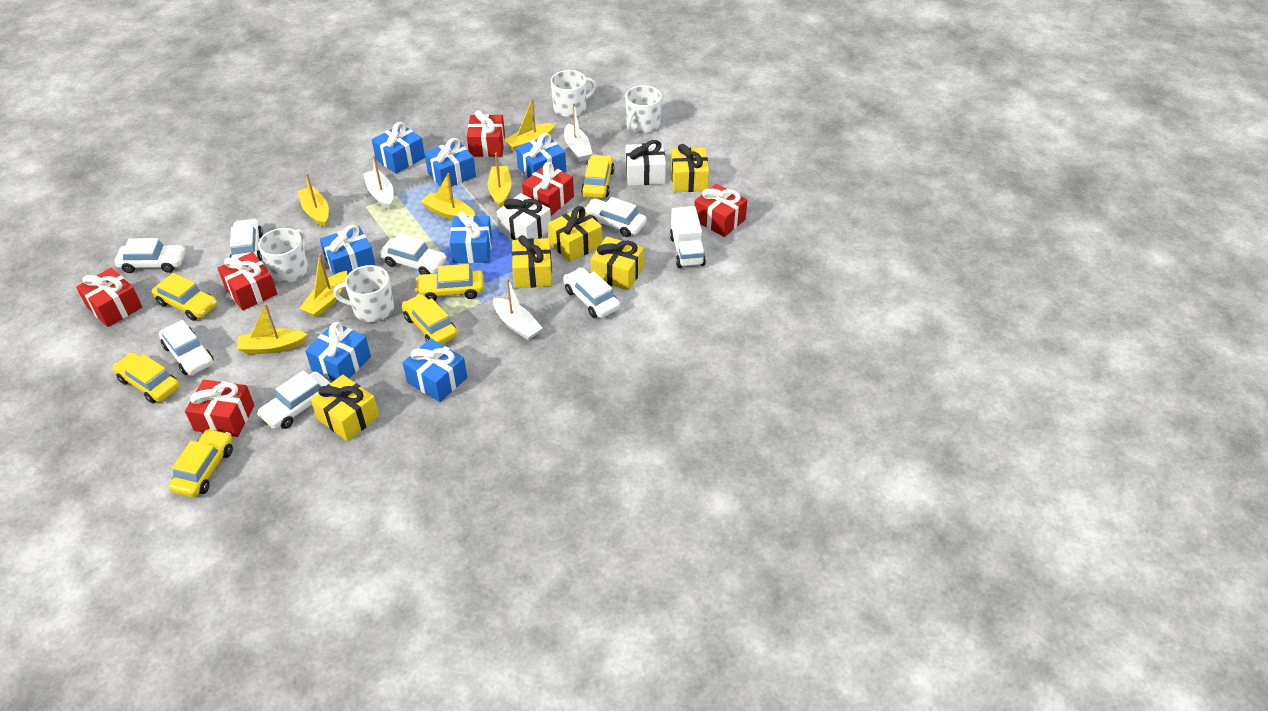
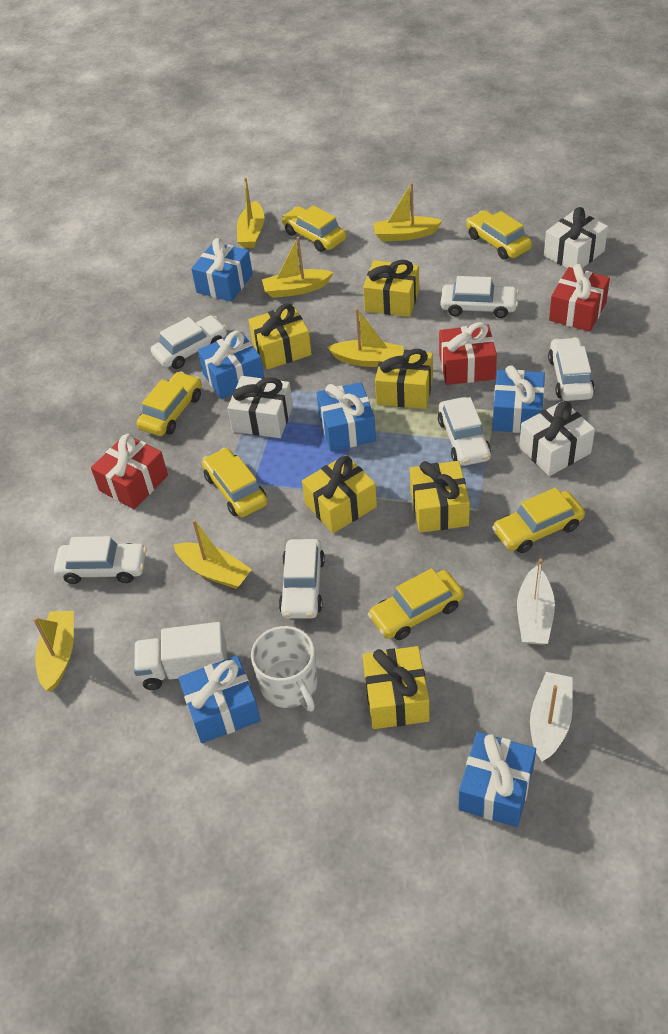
blue gift: [305,322,371,381] [320,225,376,275] [372,122,425,174] [403,338,467,402] [424,138,476,187] [450,212,492,263] [516,133,566,178] = 7 -> [179,656,261,743] [191,238,253,302] [198,331,264,399] [316,382,376,451] [458,732,536,827] [492,365,545,433] = 6
red gift: [76,268,142,327] [185,380,255,437] [218,252,277,311] [467,110,505,157] [522,162,574,216] [694,183,747,237] = 6 -> [91,434,168,509] [439,322,497,385] [549,264,610,332] = 3
white boat: [363,155,394,210] [493,278,542,340] [564,103,592,162] = 3 -> [517,558,555,645] [530,672,573,762] = 2
white car: [114,238,186,273] [159,320,214,375] [230,218,263,261] [257,370,331,429] [380,233,447,275] [563,267,620,318] [584,197,647,237] = 7 -> [54,536,147,584] [151,315,227,369] [279,539,325,619] [438,397,491,466] [441,276,519,318] [548,337,595,401] = 6
white gift: [497,193,551,240] [626,140,666,186] = 2 -> [227,376,293,438] [519,401,595,476] [544,207,608,268] = 3
white mug: [258,228,308,283] [333,265,394,322] [551,70,596,117] [625,85,662,133] = 4 -> [251,626,318,712] = 1
yellow gift: [310,375,379,441] [512,235,552,288] [548,206,602,262] [591,236,644,291] [671,144,709,192] = 5 -> [249,303,312,370] [302,455,377,533] [362,646,430,729] [363,260,419,317] [375,349,433,409] [410,461,470,533] = 6

